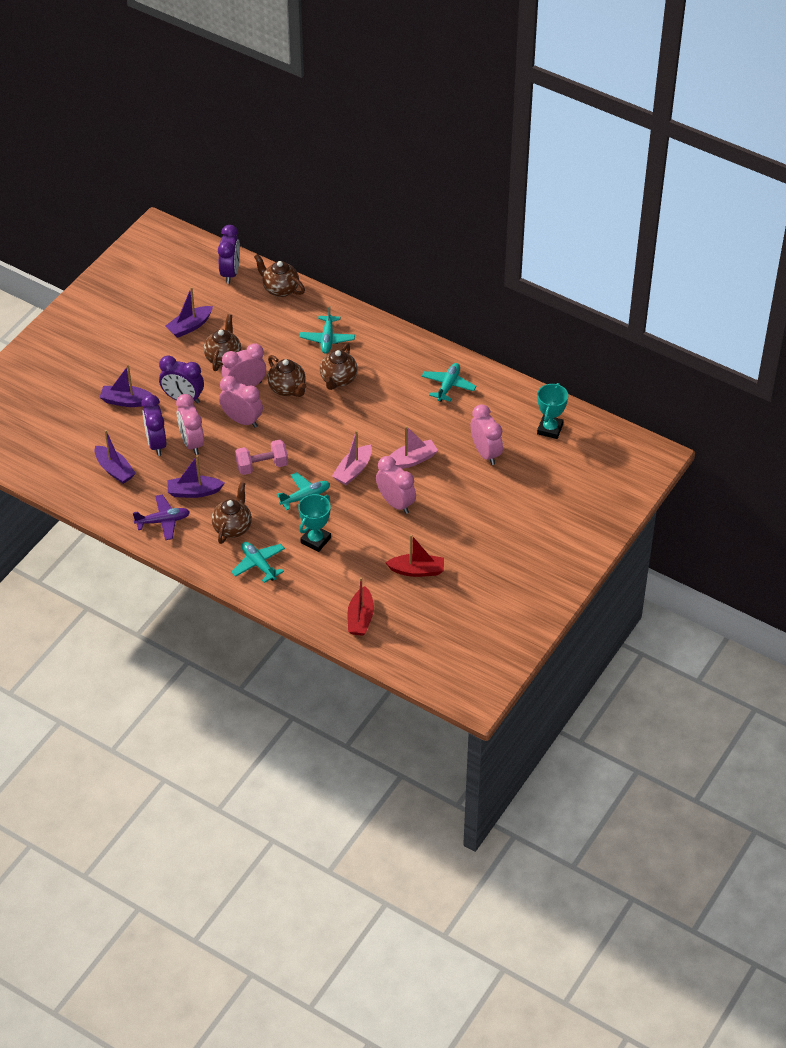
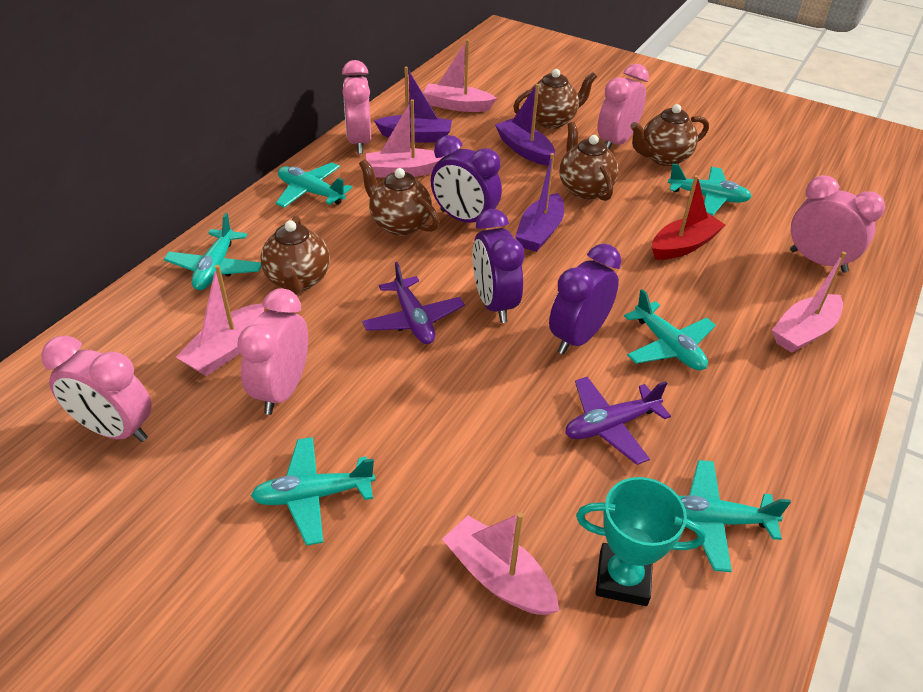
pink boat: [332,430,372,485] [389,426,438,469] = 2 -> [176,265,264,376] [366,99,444,178] [423,39,497,112] [442,512,559,615] [772,252,847,353] = 5
pink dumbbell: [235,440,288,475] = 1 -> none = 0
purple boat: [95,430,136,484] [100,365,152,407] [166,287,213,338] [168,455,224,498] = 4 -> [374,67,452,143] [495,84,555,166] [515,153,564,252] = 3
purple plane: [133,494,190,540] = 1 -> [362,262,465,344] [565,377,671,465] = 2
red boat: [347,577,374,636] [385,535,444,577] = 2 -> [652,175,725,260] = 1
turquoise plane: [231,542,285,583] [277,472,330,510] [300,307,355,354] [422,363,476,402] = 4 -> [164,213,261,290] [251,437,375,545] [276,162,352,208] [624,289,716,370] [668,163,752,216] [679,460,791,572] = 6
turquoise trophy: [298,494,331,552] [537,383,568,439] = 2 -> [576,477,706,606] = 1

